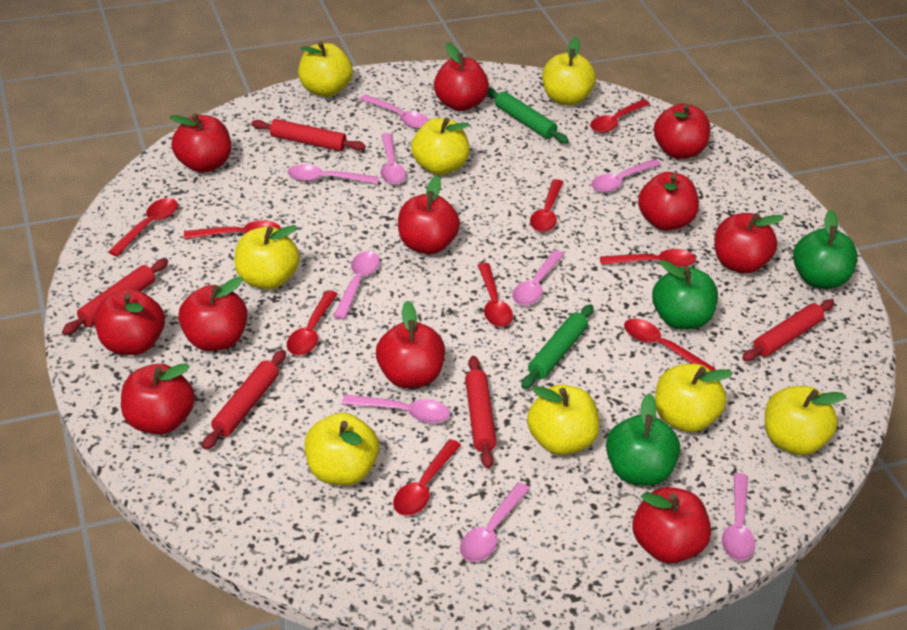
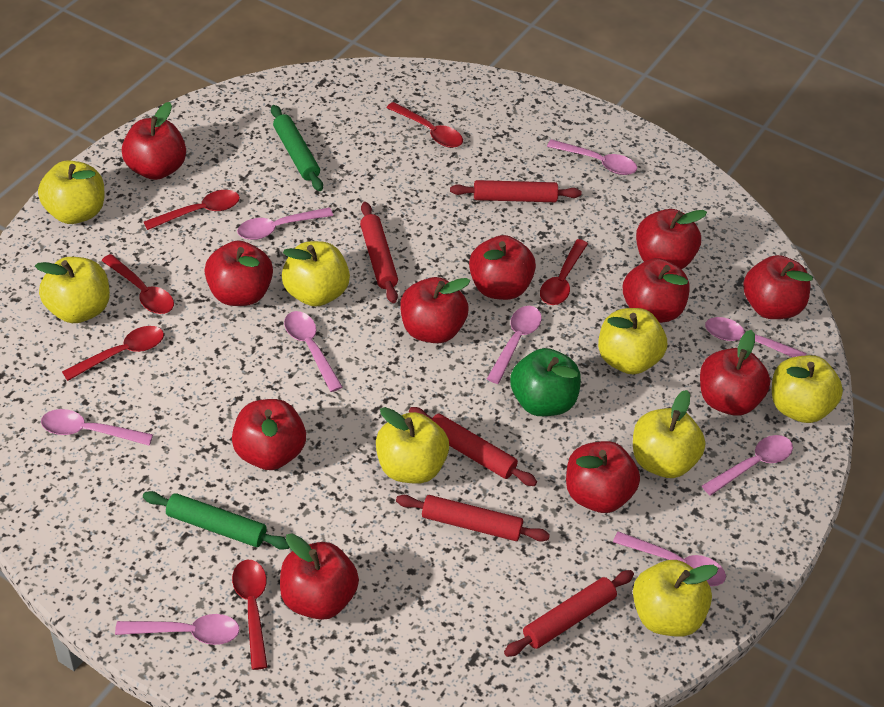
green apple: [606,393,680,486] [652,260,718,329] [793,210,858,289] = 3 -> [510,348,581,416] = 1
red spoon: [108,198,178,256] [184,220,281,239] [287,290,338,355] [393,439,461,516] [478,263,513,327] [530,179,564,232] [590,99,650,133] [600,249,696,267] [624,319,716,371] = 9 -> [62,326,164,381] [101,254,174,314] [144,190,240,230] [232,560,267,670] [386,102,463,148] [540,239,588,305] = 6

